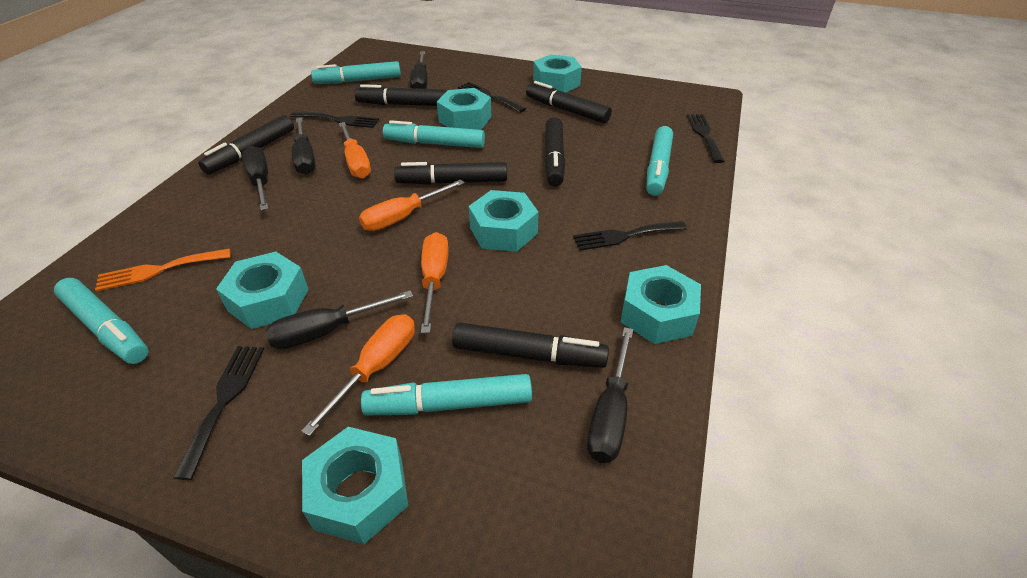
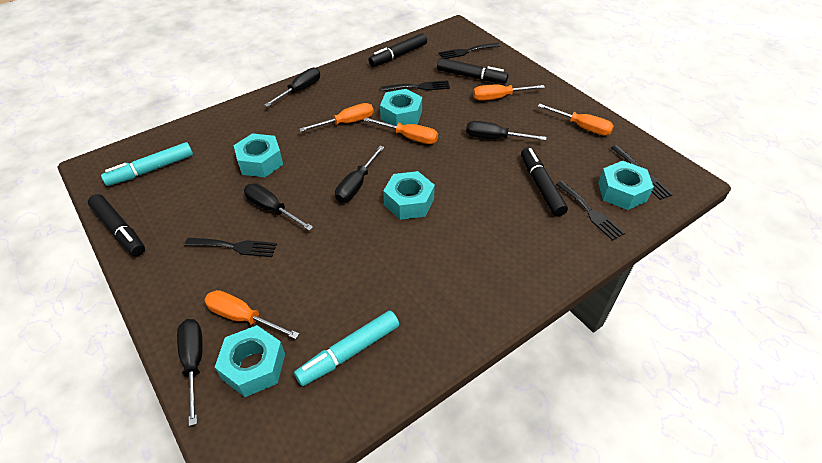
black marker: [198,115,294,175] [355,84,447,106] [394,162,507,185] [452,322,609,368] [526,81,612,123] [545,117,565,186] = 6 -> [88,194,145,256] [368,33,427,67] [437,58,509,84] [521,148,568,217] = 4
orange fork: [95,248,231,292] = 1 -> none = 0
orange screwdriver: [301,314,415,436] [339,122,371,178] [359,179,465,231] [421,232,449,333] = 4 -> [204,290,299,339] [299,103,374,132] [363,117,438,144] [473,84,545,101] [538,104,614,136] = 5
turquoise marker: [54,278,148,364] [311,61,401,84] [361,374,532,415] [383,120,485,148] [646,126,673,196] = 5 -> [101,142,193,186] [294,311,399,386] = 2
turquoise nut: [216,252,309,329] [302,427,408,544] [437,88,491,130] [469,190,539,252] [533,54,582,93] [621,265,701,344] = 6 -> [215,325,285,397] [234,133,283,177] [380,89,422,126] [383,171,435,220] [598,161,654,210] = 5

